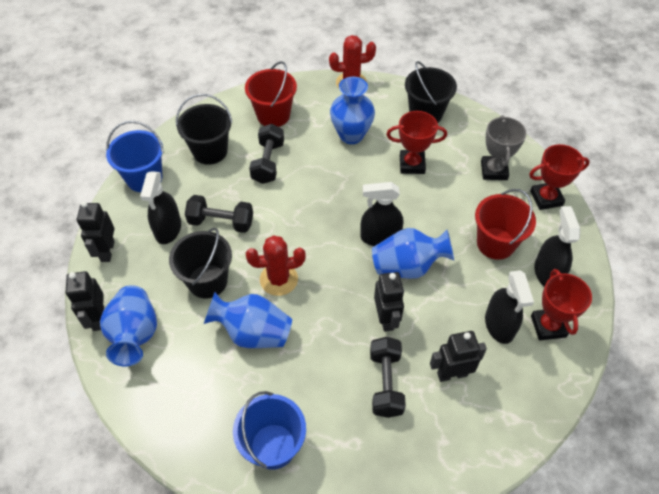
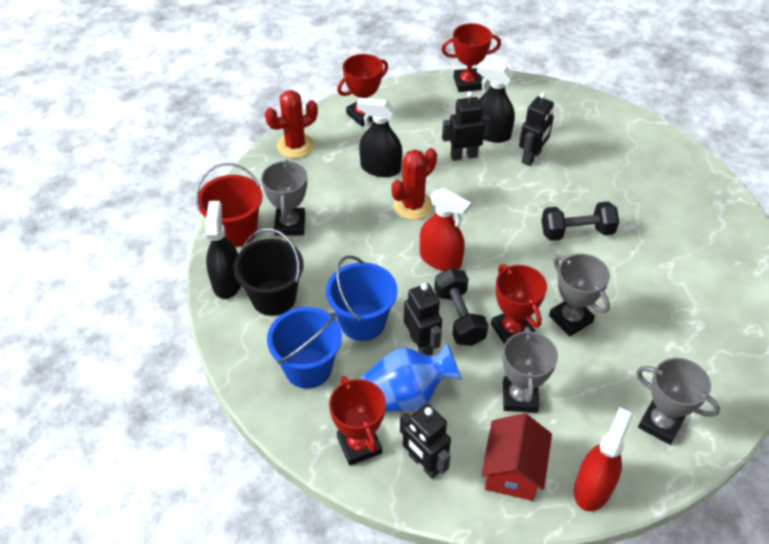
black bucket: [169,228,232,299] [176,94,232,165] [405,61,457,123] = 3 -> [233,228,304,316] = 1
black dumbbell: [185,195,253,233] [249,124,284,184] [370,337,406,418] = 3 -> [434,268,488,346] [541,202,619,241] = 2
black spray bottle: [140,171,181,244] [360,182,403,246] [485,270,534,344] [534,206,580,287] = 4 -> [206,201,241,299] [357,98,402,177] [477,62,515,143] = 3
blue vase: [100,285,157,366] [204,292,292,348] [330,77,375,144] [372,228,454,279] = 4 -> [359,343,462,411] = 1
grey trophy: [481,115,526,180] = 1 -> [261,160,307,236] [503,327,558,413] [549,254,610,336] [636,358,720,445] = 4
red bucket: [245,61,297,127] [475,189,536,260] = 2 -> [196,163,262,247] = 1
red house: none = 0 -> [481,413,552,501] = 1
red spray bottle: none = 0 -> [420,188,471,271] [574,407,632,511] = 2
red trophy: [386,111,447,174] [529,144,590,210] [531,269,592,340] = 3 -> [329,376,386,466] [337,54,388,127] [441,23,501,92] [491,264,547,345] = 4

